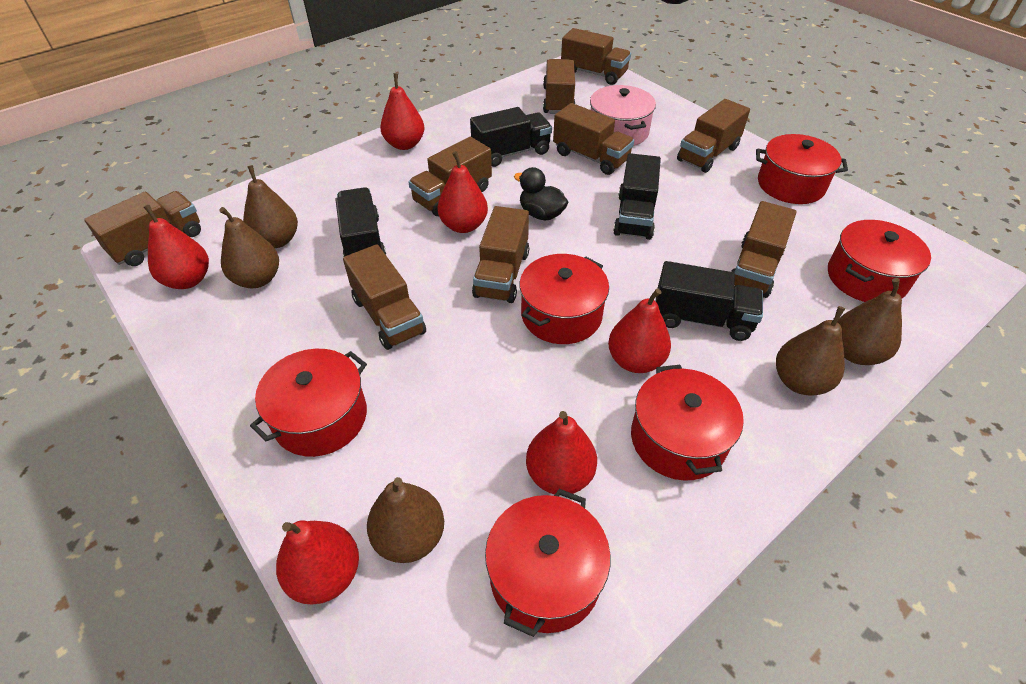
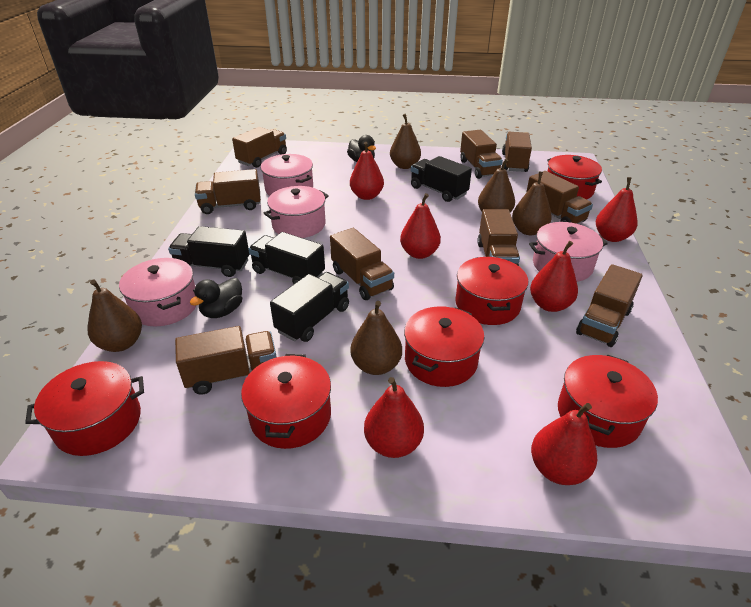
black duck: [514,167,568,221] = 1 -> [190,278,242,318] [347,135,376,162] = 2
pink pot: [590,85,656,146] = 1 -> [119,258,197,327] [261,154,313,196] [264,186,329,238] [529,222,608,282] = 4

